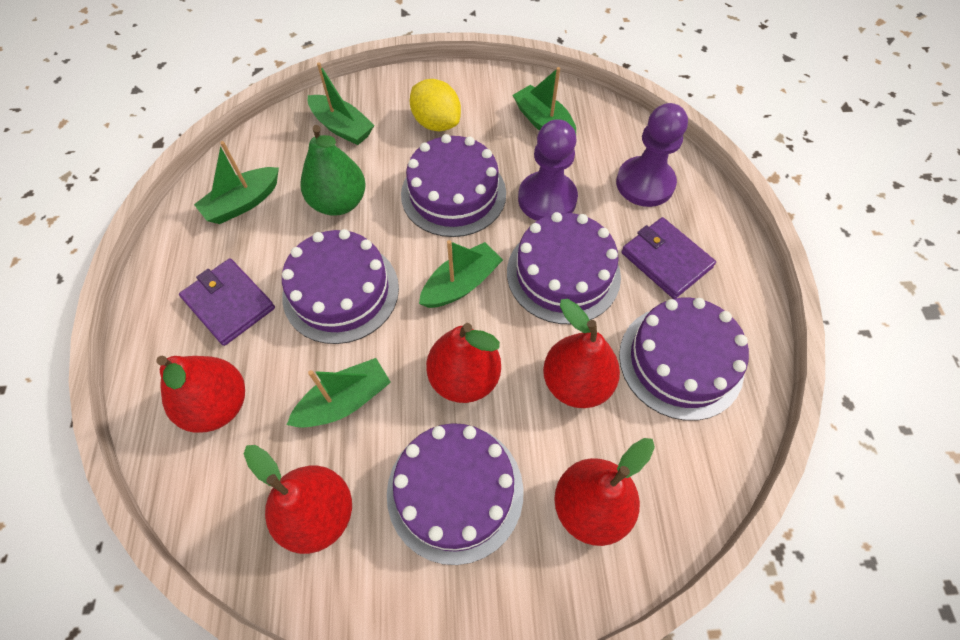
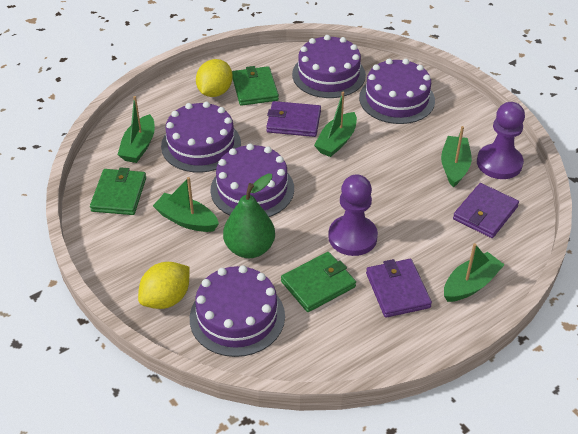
green wallet: none = 0 -> [90,167,146,215] [232,66,279,106] [281,252,356,312] = 3
purple wallet: [179,258,275,346] [621,217,716,299] = 2 -> [266,101,321,137] [366,259,432,318] [453,183,519,238] = 3
red pear: [156,356,245,433] [244,445,352,554] [426,323,501,403] [543,299,620,408] [554,438,655,546] = 5 -> none = 0
yellow lemon: [409,79,461,131] = 1 -> [138,262,190,309] [196,59,233,97] = 2

